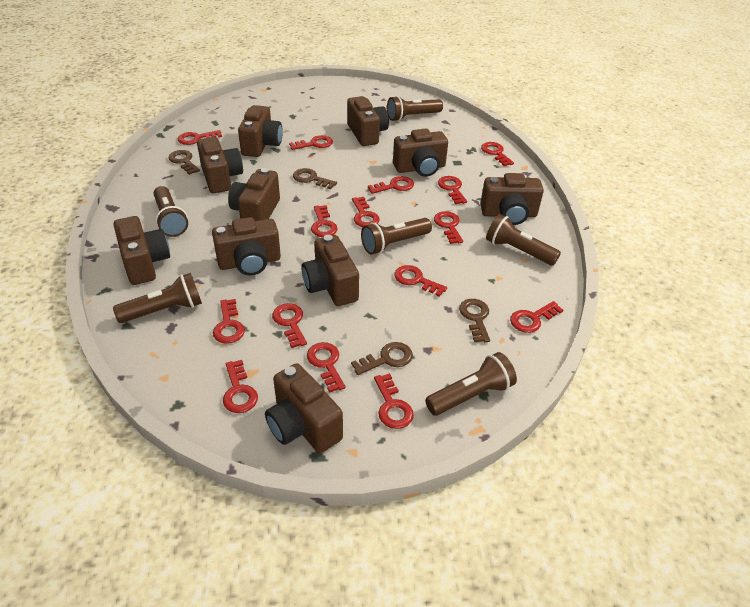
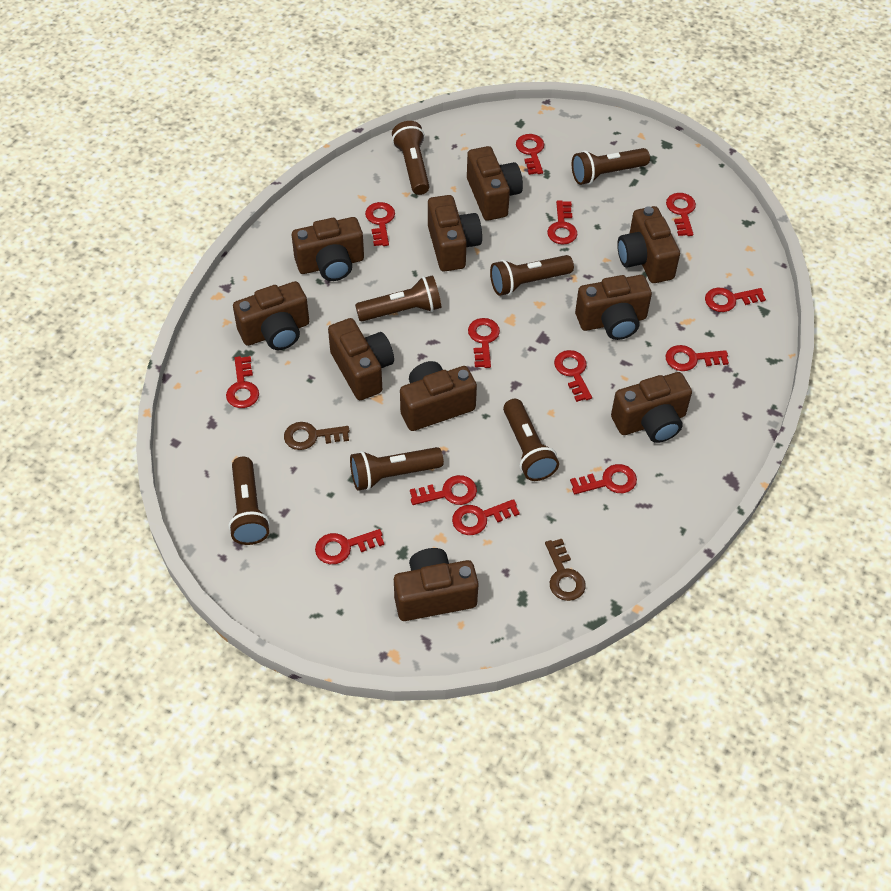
brown flashlight: [113,273,202,323] [154,186,188,237] [361,218,432,255] [387,96,443,121] [425,352,517,416] [486,214,561,266] = 6 -> [229,457,270,545] [350,447,444,491] [355,275,441,321] [392,121,430,195] [490,255,574,296] [503,399,559,481] [572,148,650,185] = 7
brown key: [168,150,200,175] [293,168,337,189] [351,342,413,375] [459,299,490,342] = 4 -> [284,422,350,450] [545,539,586,601] = 2
red key: [178,130,222,145] [213,299,245,344] [223,360,258,413] [272,303,307,348] [289,135,333,150] [307,342,346,393] [311,205,338,237] [352,197,380,227] [368,176,414,194] [374,373,414,429] [394,265,447,297] [434,211,463,244] [438,176,467,204] [481,142,514,166] [510,301,563,333] = 15 -> [226,356,259,408] [315,529,384,564] [365,202,395,246] [410,475,477,505] [452,499,520,535] [468,318,500,368] [516,134,544,175] [547,200,577,245] [554,350,592,402] [570,464,637,494] [665,345,729,371] [666,193,696,236] [705,288,766,312] = 13

